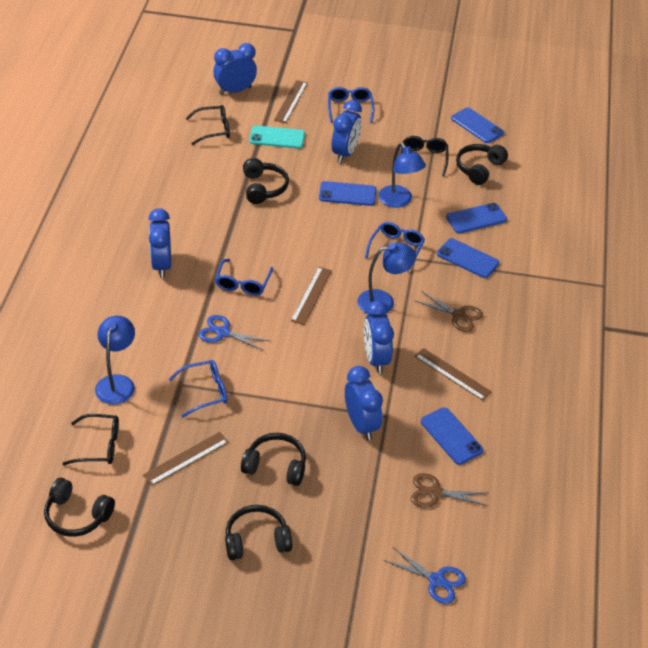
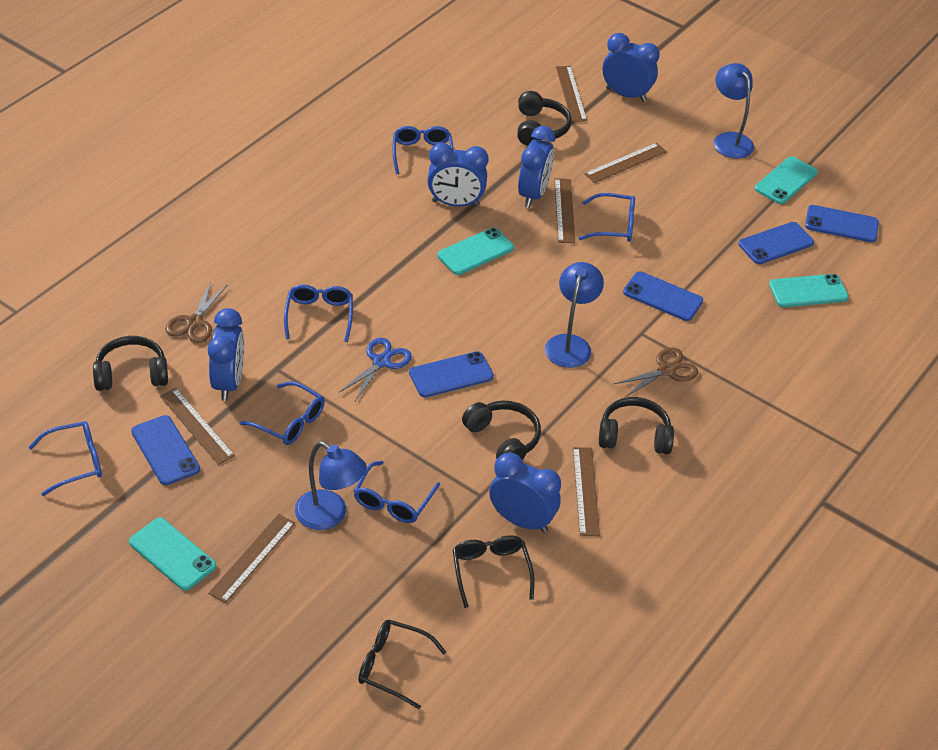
black glasses: [62,414,119,465] [186,105,230,145] [401,136,449,176] = 3 -> [358,620,446,709] [453,535,535,608] = 2
black headphones: [44,478,115,537] [225,505,292,560] [241,433,306,486] [243,158,289,204] [456,144,508,185] = 5 -> [93,336,168,391] [462,400,541,460] [517,91,572,145] [599,397,674,454] = 4
blue glasses: [169,360,227,417] [215,259,273,296] [328,87,374,123] [365,222,425,272] = 4 -> [29,421,102,496] [240,381,325,445] [284,285,353,342] [354,461,440,523] [393,126,454,174] [579,193,635,242] = 6
blue scissors: [199,315,270,351] [384,547,466,604] = 2 -> [339,338,412,401] = 1
brown ruler: [143,432,228,486] [274,80,307,123] [291,267,332,325] [414,348,492,401] = 4 -> [160,388,235,465] [208,514,295,603] [554,178,575,243] [556,66,587,122] [573,447,600,536] [584,143,667,183] = 6
turquoise phone: [249,125,305,149] = 1 -> [129,518,216,590] [437,228,514,275] [755,156,818,204] [769,274,849,307] = 4

